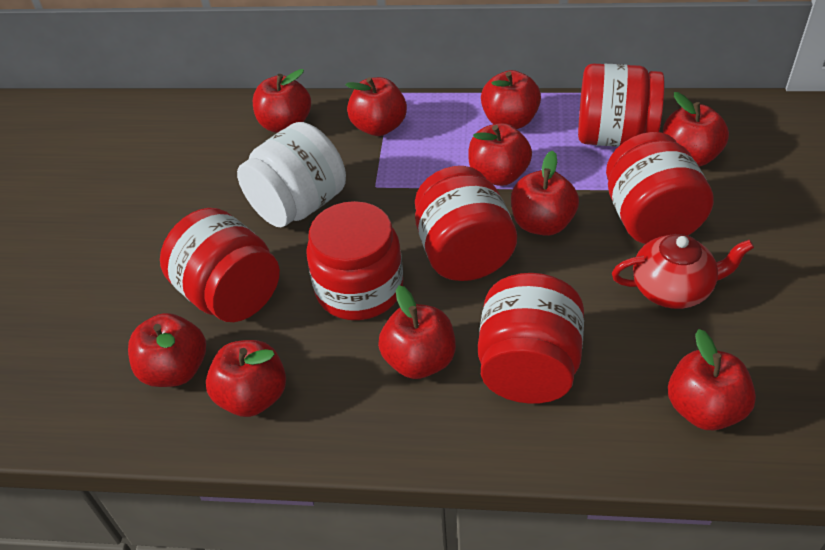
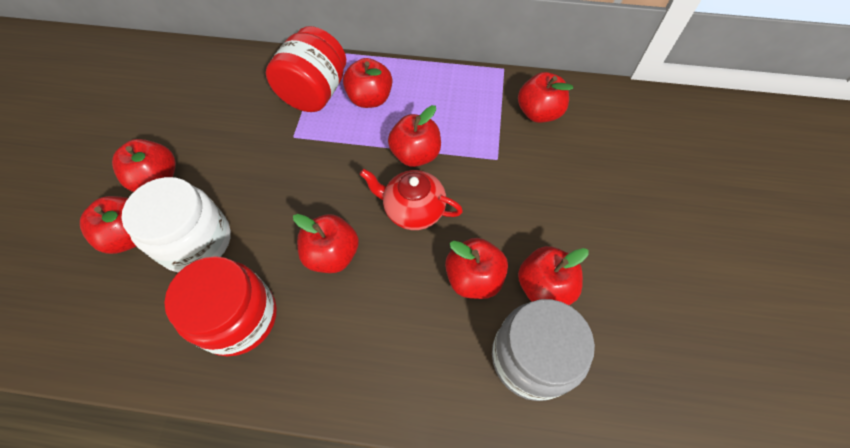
grey jar: none = 0 -> [492,299,595,401] = 1
red apple: [128,313,206,387] [206,340,286,417] [253,69,311,133] [346,77,407,136] [378,285,456,379] [468,123,532,186] [481,70,541,129] [511,150,579,236] [663,92,729,167] [668,329,756,430] = 10 -> [80,196,136,254] [112,139,176,192] [293,214,359,273] [343,58,392,108] [388,105,441,167] [445,238,508,299] [518,72,573,123] [518,246,589,305] = 8
red jar: [160,208,280,322] [306,201,403,320] [415,166,517,281] [478,273,584,404] [578,64,665,147] [606,132,714,244] = 6 -> [164,256,277,356] [266,26,346,112] = 2

